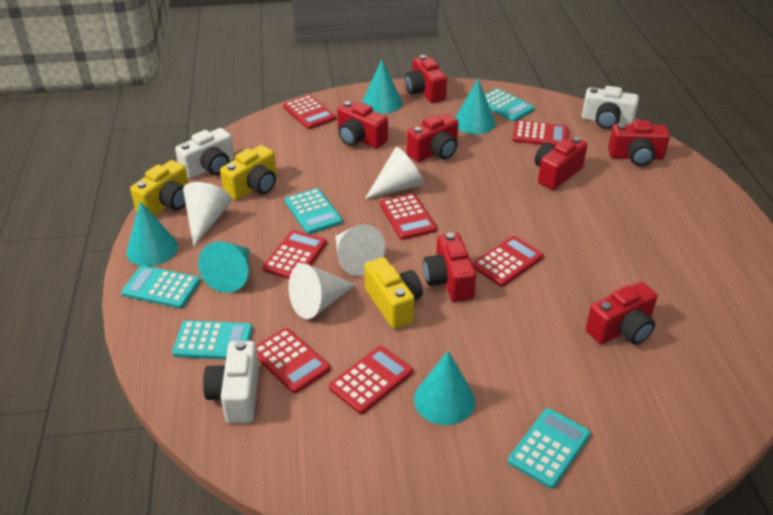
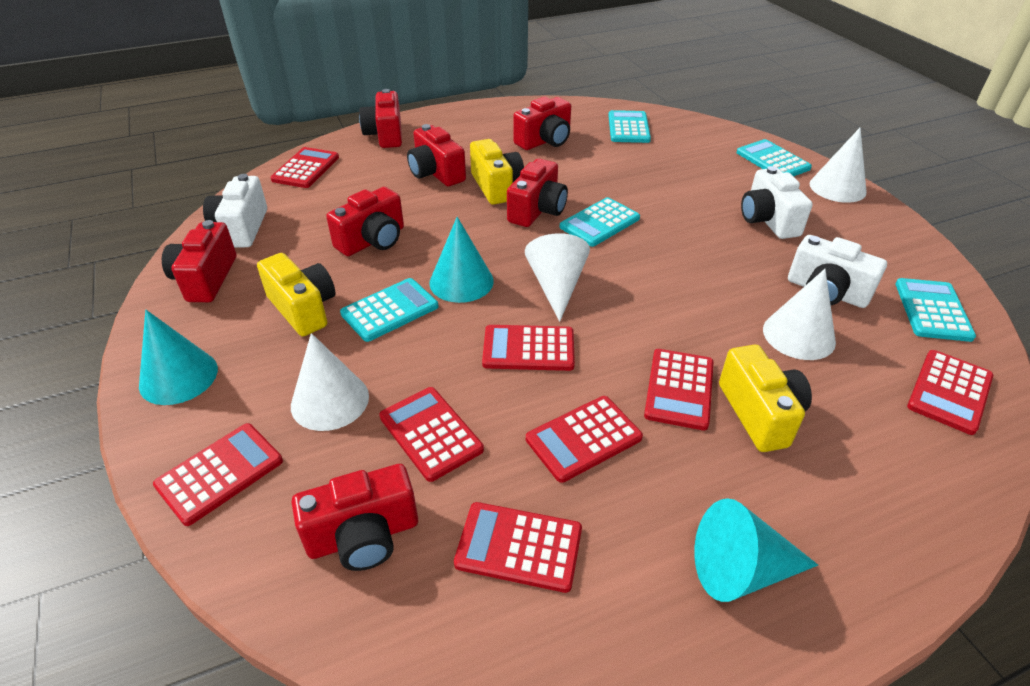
red calculator: [256,328,331,393] [263,230,327,279] [283,95,336,129] [329,346,413,414] [380,194,437,240] [472,236,544,287] [512,120,568,146] = 7 -> [153,423,283,526] [270,147,339,188] [379,387,484,482] [454,502,582,593] [482,325,575,371] [526,396,643,483] [644,349,714,430] [907,350,993,435] = 8
turquoise cone: [126,201,178,266] [198,241,249,293] [362,59,402,114] [414,351,475,425] [455,79,495,134] = 5 -> [139,310,218,405] [429,217,494,303] [694,498,818,602] = 3

